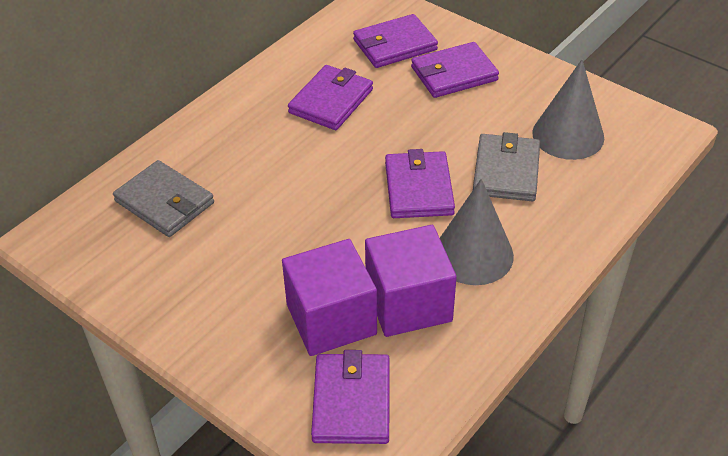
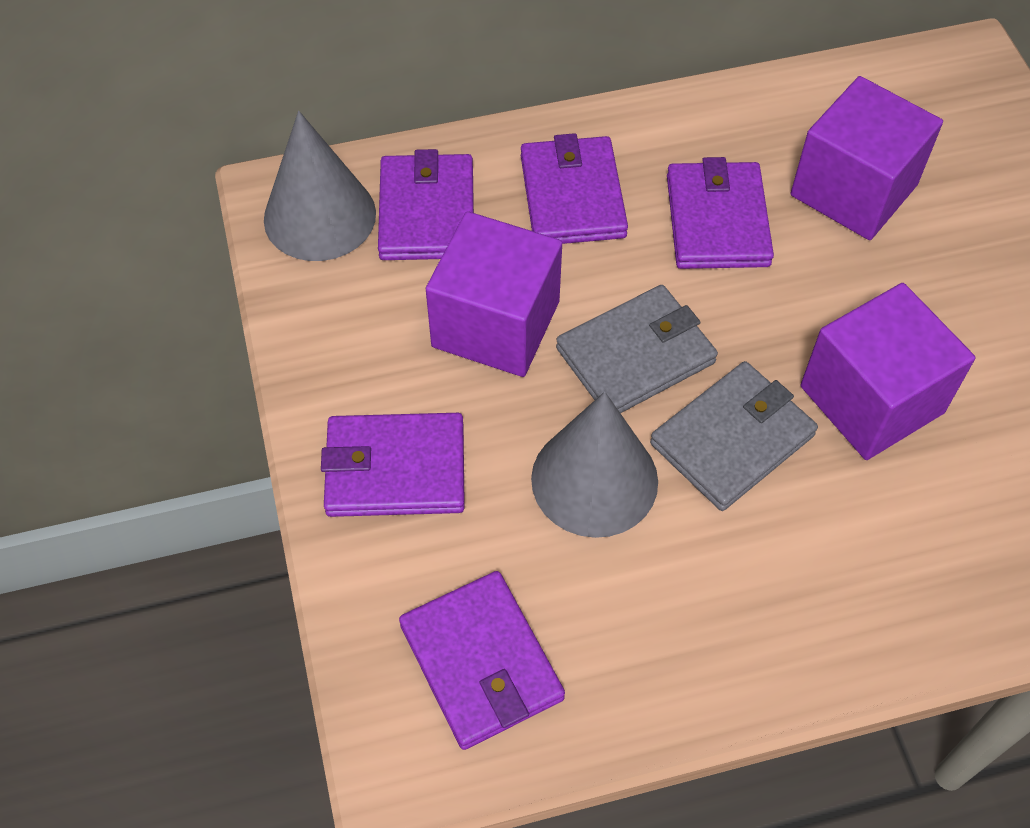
purple cube: [282,239,377,356] [365,225,457,337] = 2 -> [426,211,562,377] [791,76,943,240] [801,283,975,460] = 3

